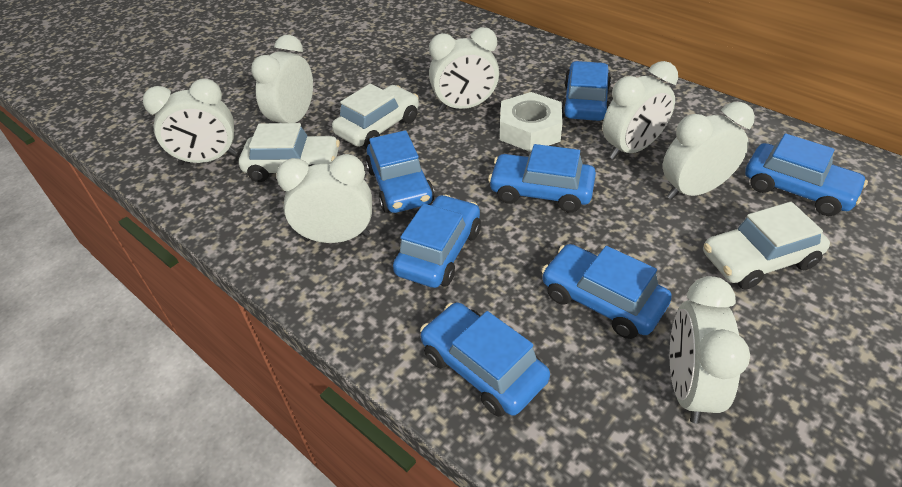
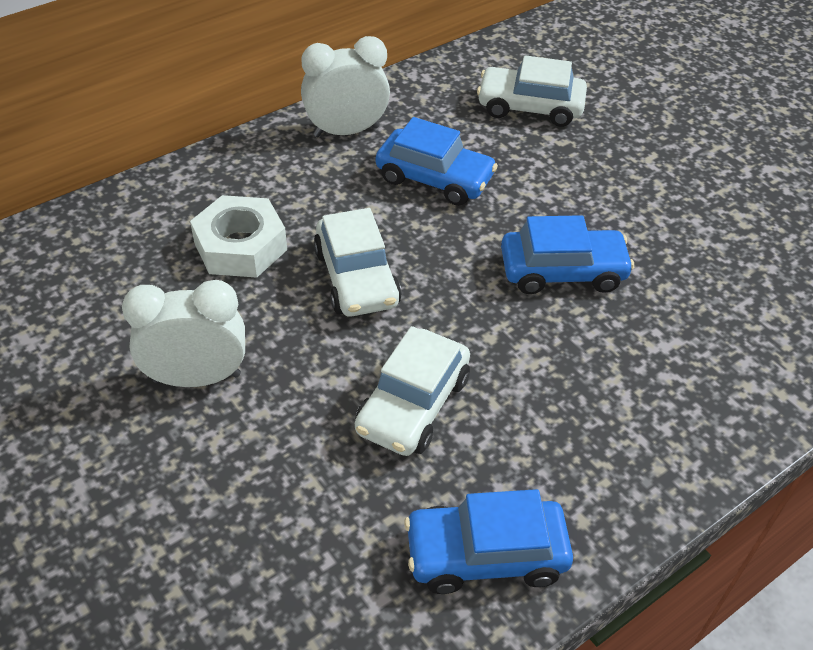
blue car: [365,130,435,213] [393,195,481,288] [420,302,550,417] [488,144,596,213] [542,244,672,339] [562,61,611,121] [745,133,868,216] = 7 -> [376,117,498,206] [404,489,573,594] [501,215,634,294] = 3
white clock: [143,79,237,165] [251,35,313,123] [276,154,372,243] [429,27,499,111] [603,61,678,159] [663,102,755,200] [670,276,750,423] = 7 -> [122,280,245,387] [301,36,390,137] = 2

